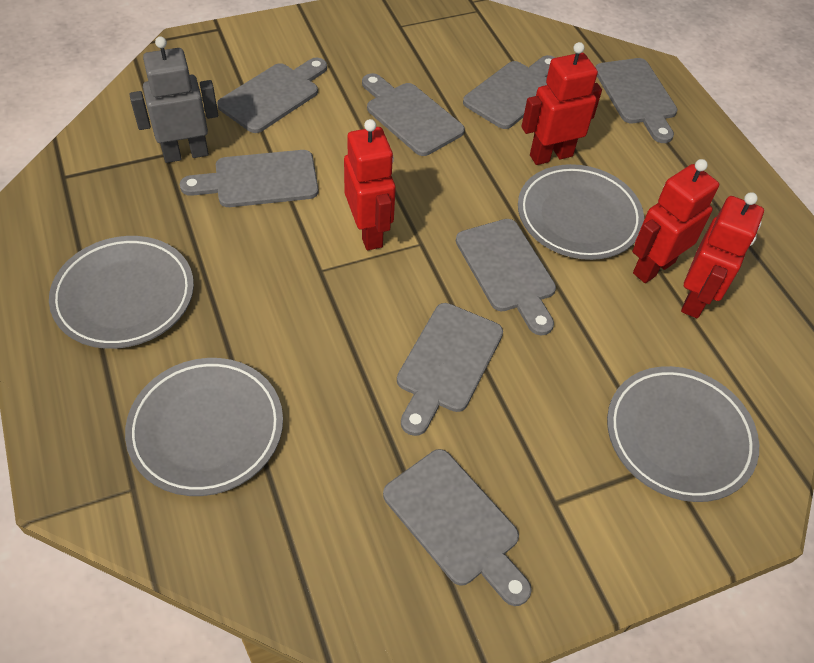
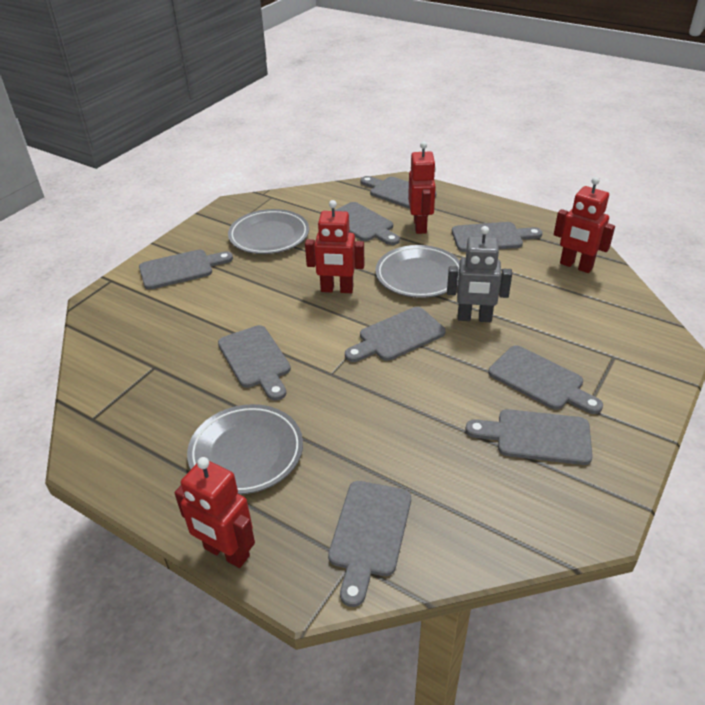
grey cutting board: [180,150,318,207] [217,58,327,133] [362,73,465,156] [383,449,532,606] [397,303,503,436] [456,219,556,335] [463,55,555,129] [595,58,678,143] = 8 -> [139,249,233,290] [218,325,291,401] [328,481,411,607] [334,202,400,245] [345,307,446,362] [360,176,436,209] [452,222,543,252] [465,409,593,465] [488,346,603,414] = 9
grey plate: [49,236,194,349] [125,358,283,496] [518,164,644,260] [607,366,759,502] = 4 -> [187,404,303,494] [228,209,309,254] [375,245,460,298] = 3

